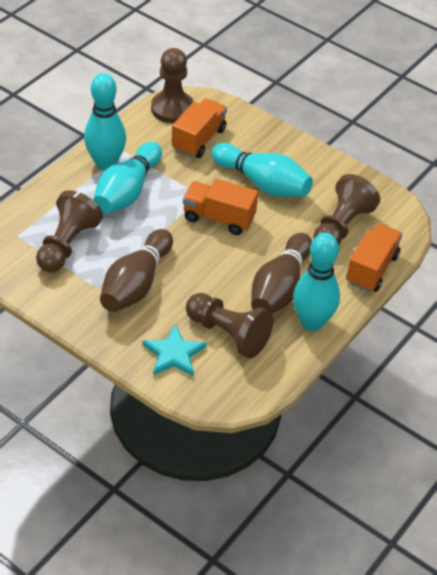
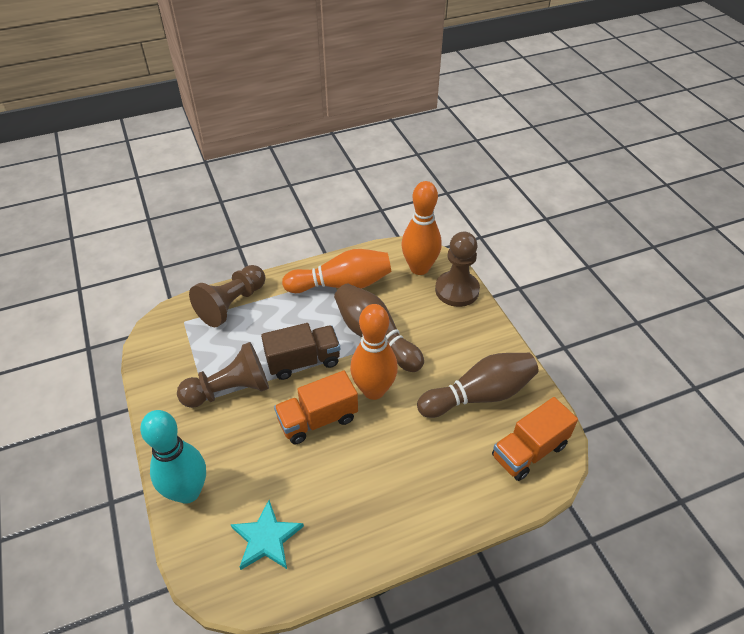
brown pawn: [36,190,103,272] [151,48,194,123] [186,293,273,358] [314,174,380,245] = 4 -> [177,342,269,408] [189,265,265,327] [435,232,480,307] = 3
brown truck: none = 0 -> [261,323,340,380] = 1
orange bowling pin: none = 0 -> [282,249,391,293] [350,304,398,400] [401,181,442,275] = 3
orange truck: [172,98,227,158] [183,179,258,235] [346,223,402,292] = 3 -> [274,371,358,444] [492,397,578,481] = 2
turquoise bowling pin: [84,73,126,171] [93,142,162,214] [211,143,313,197] [293,233,340,331] = 4 -> [140,410,206,504] = 1

